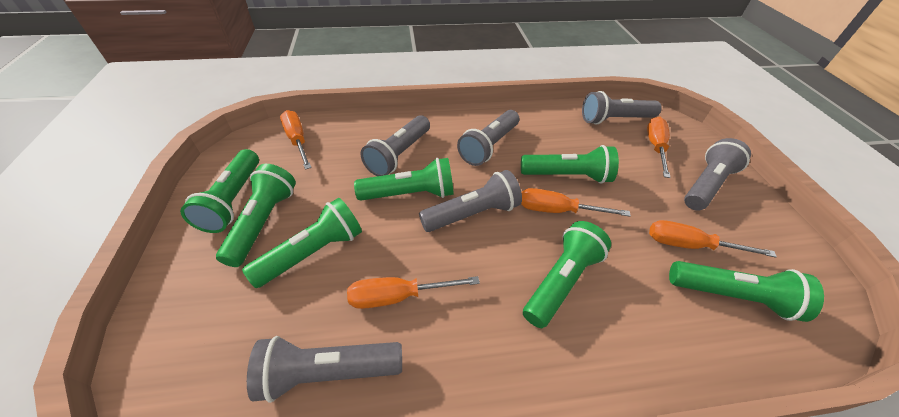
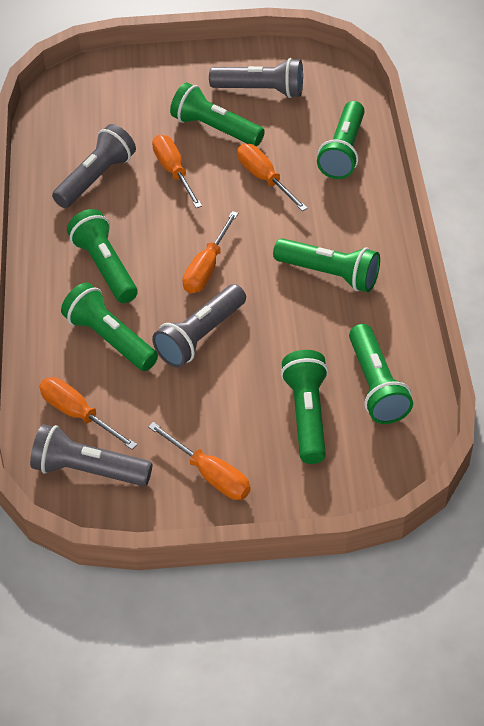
grey flashlight: [247,336,402,403] [361,115,430,176] [419,170,522,232] [457,110,519,166] [582,91,662,125] [684,138,751,211] = 6 -> [30,424,152,486] [52,124,136,208] [152,284,246,368] [209,58,303,98] = 4

